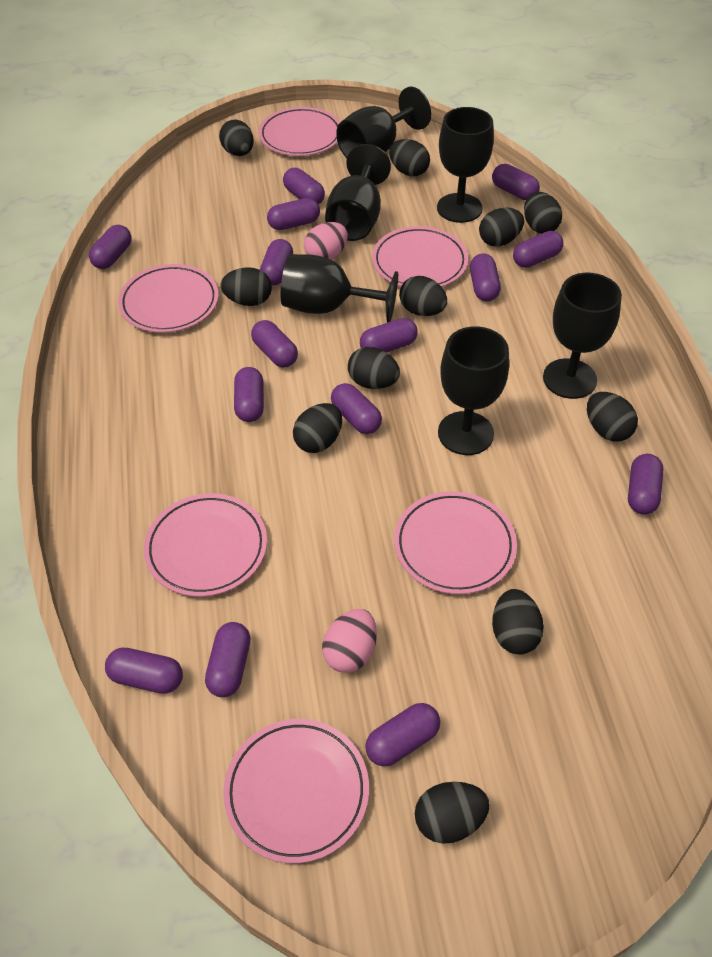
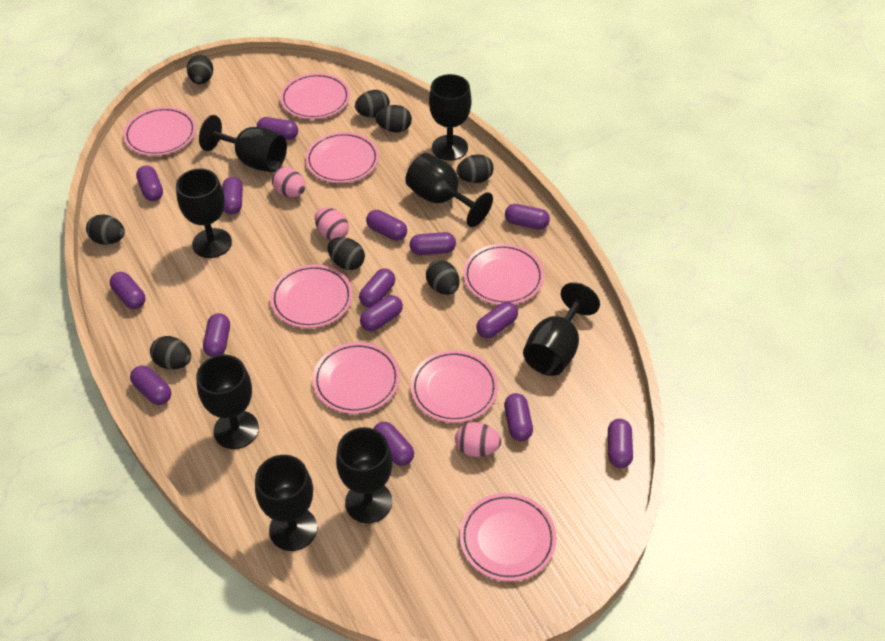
black egg: [219,119,254,156] [220,267,272,306] [293,403,342,453] [348,347,400,389] [389,139,430,177] [399,276,447,316] [415,782,490,844] [479,208,524,247] [492,589,544,654] [524,192,562,234] [587,392,638,441] = 11 -> [86,214,125,245] [150,336,191,370] [187,55,213,84] [327,237,365,270] [355,90,390,117] [375,105,412,132] [426,260,460,295] [456,154,494,183] = 8
black goblet: [281,254,398,323] [325,144,391,241] [336,86,431,158] [437,107,494,223] [438,326,509,455] [543,273,622,399] = 6 -> [176,168,232,258] [196,354,259,449] [199,115,287,172] [255,455,317,551] [336,427,393,523] [405,153,493,227] [429,74,471,161] [523,282,600,376] = 8
pink egg: [304,222,348,260] [322,609,377,673] = 2 -> [272,167,305,197] [315,207,349,240] [455,422,501,457] = 3
pink plate: [118,264,219,333] [144,494,267,597] [223,719,369,864] [259,107,340,156] [372,226,468,287] [394,491,517,594] = 6 -> [123,107,196,156] [270,264,352,328] [280,73,350,119] [305,132,379,183] [313,342,400,414] [411,350,498,423] [460,493,556,581] [463,244,544,305] = 8

